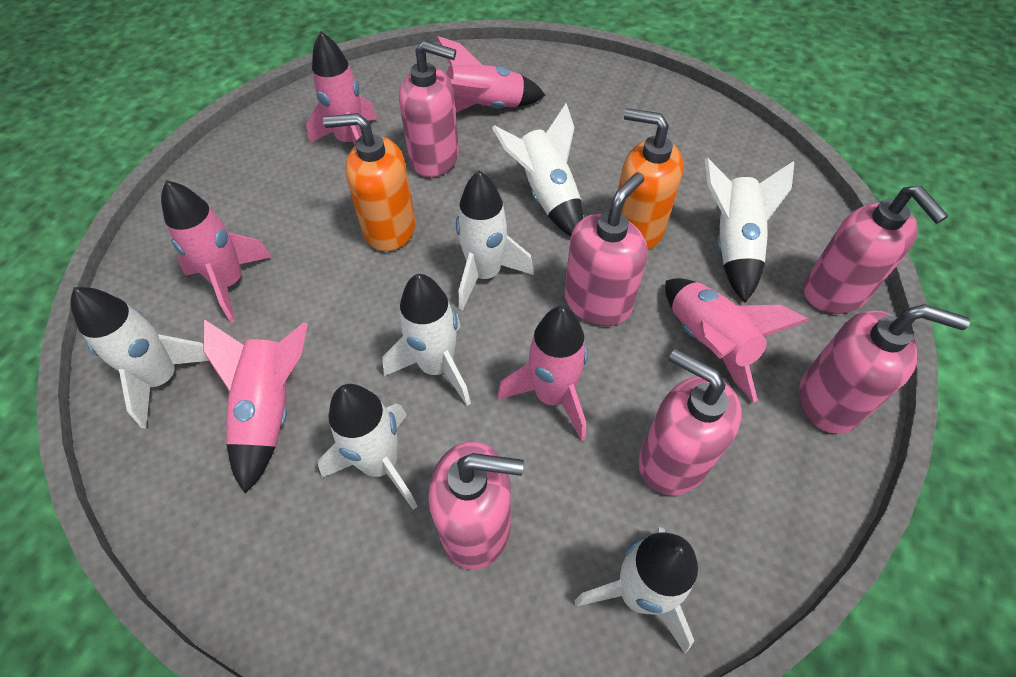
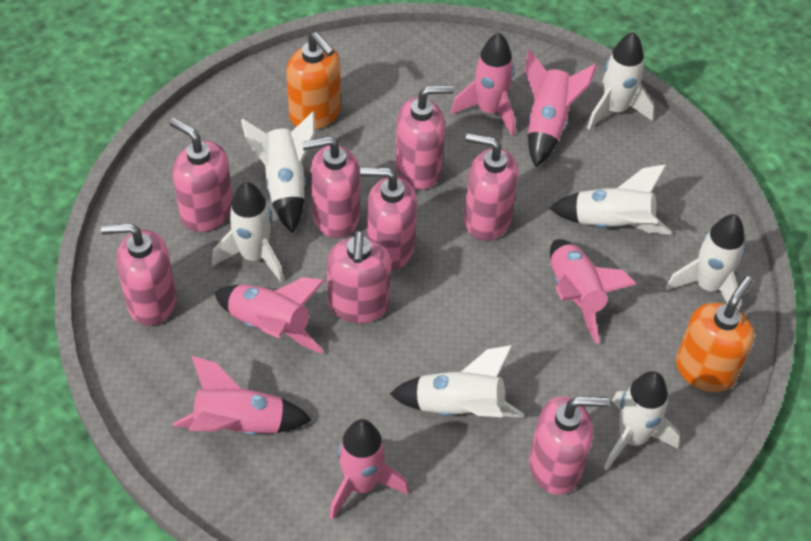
pink soap dispenser: [399,41,459,177] [429,441,524,570] [564,173,648,326] [639,349,742,496] [799,304,970,434] [804,185,948,314] = 6 -> [101,223,177,326] [169,118,233,232] [302,136,360,238] [327,230,391,323] [360,168,417,271] [395,85,454,190] [464,133,518,241] [529,396,609,495] = 8

